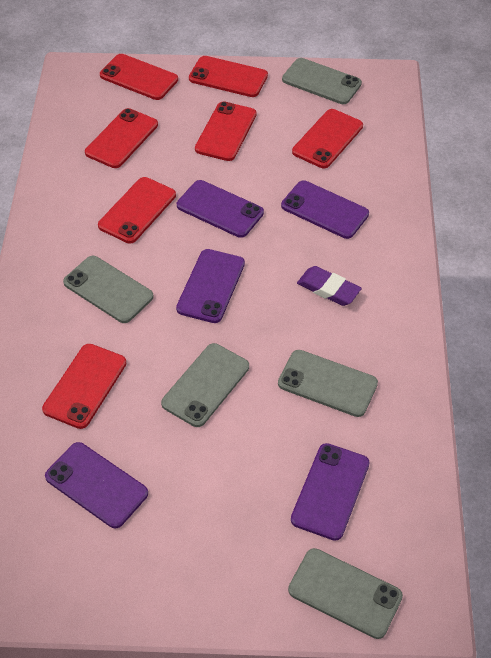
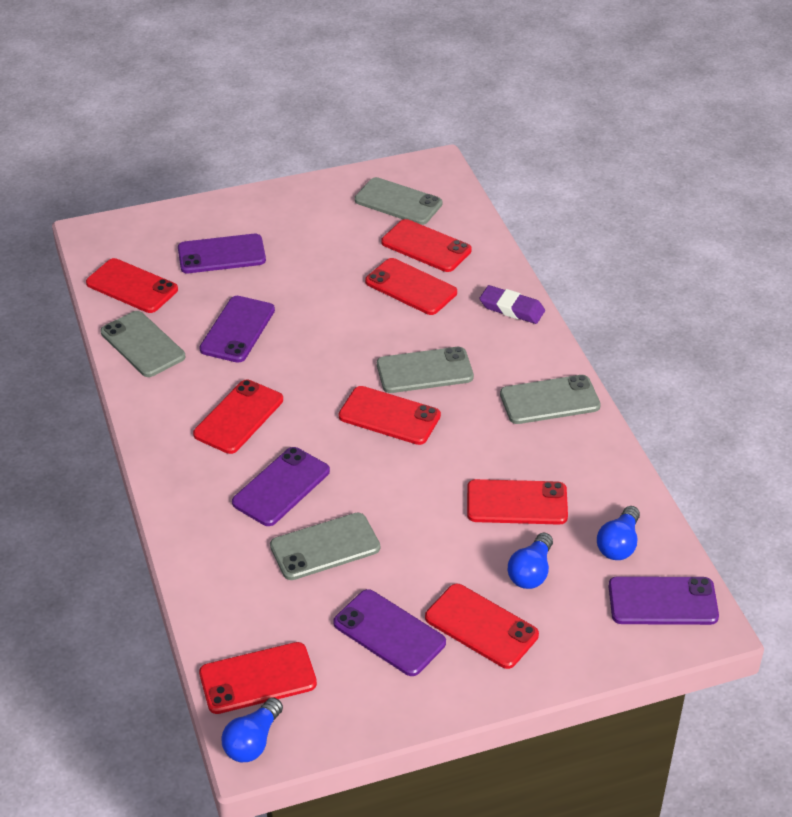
blue light bulb: none = 0 -> [222,697,283,762] [508,533,553,589] [597,506,640,560] = 3
red phone: [42,344,126,429] [85,108,158,168] [98,177,176,243] [100,54,178,100] [189,56,268,97] [195,101,257,161] [292,109,363,168] = 7 -> [86,258,178,313] [193,380,283,454] [199,642,317,714] [339,386,441,445] [365,258,457,315] [381,219,472,272] [425,584,539,669] [467,479,568,525] = 8

